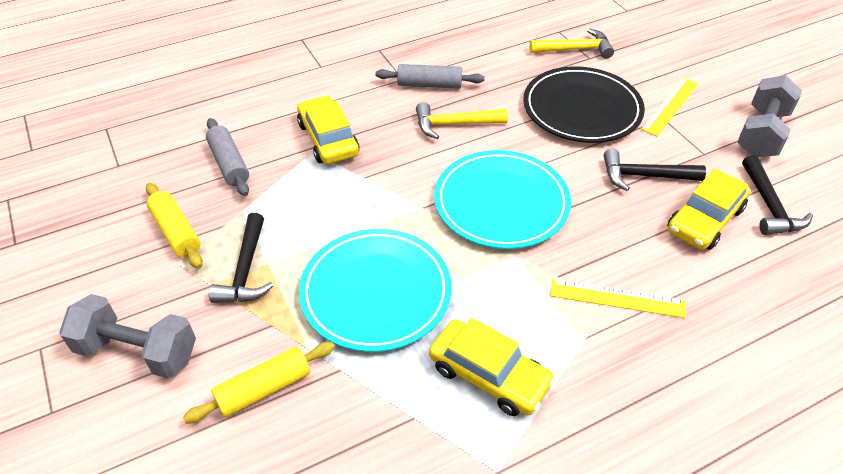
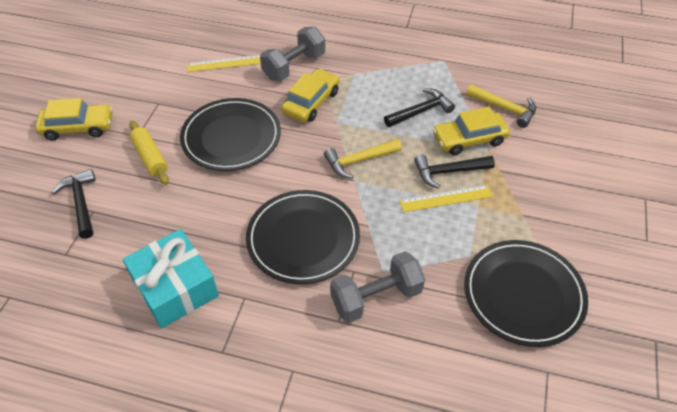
black plate: [523,66,645,143] = 1 -> [180,98,281,171] [246,190,360,284] [464,240,588,347] = 3
grey rolling pin: [206,118,249,196] [375,64,485,89] = 2 -> none = 0
turquoise gift: none = 0 -> [123,229,219,328] = 1
turquoise plate: [299,229,452,352] [434,150,571,249] = 2 -> none = 0
yellow rolling pin: [146,183,203,269] [183,342,335,424] = 2 -> [129,121,169,185] = 1

